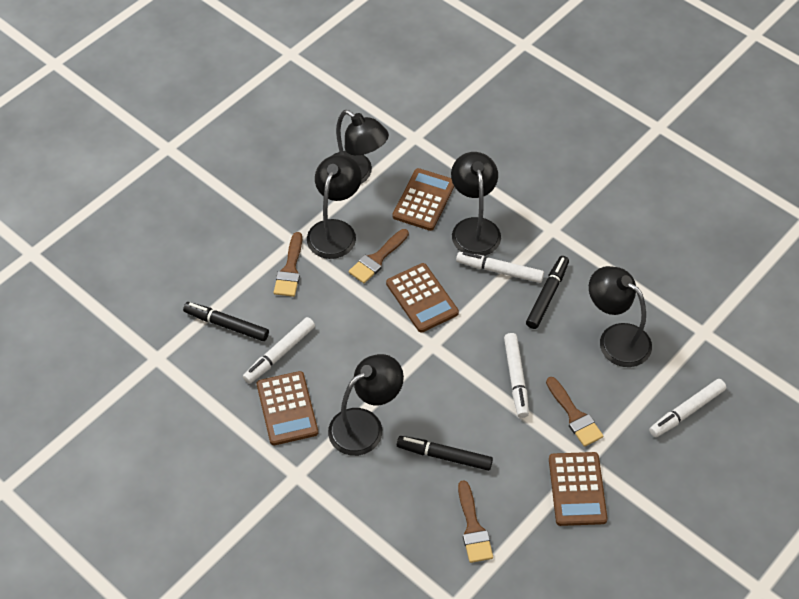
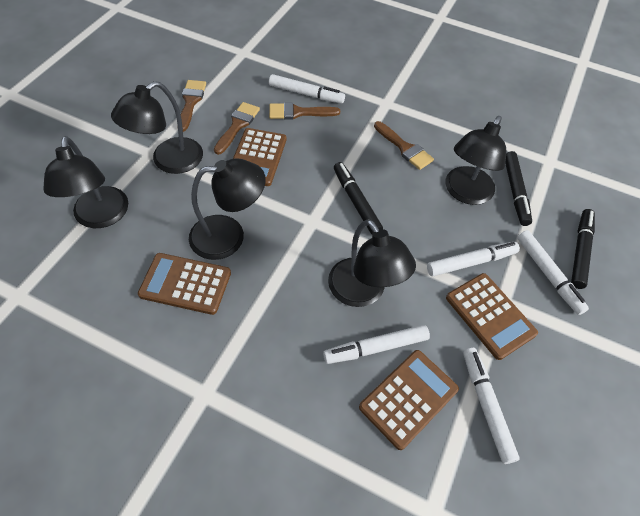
white marker: [243,317,315,384] [456,252,544,283] [504,333,529,418] [649,379,726,437] = 4 -> [269,74,345,104] [323,325,430,364] [427,242,520,276] [463,348,520,464] [517,230,589,315] = 5

